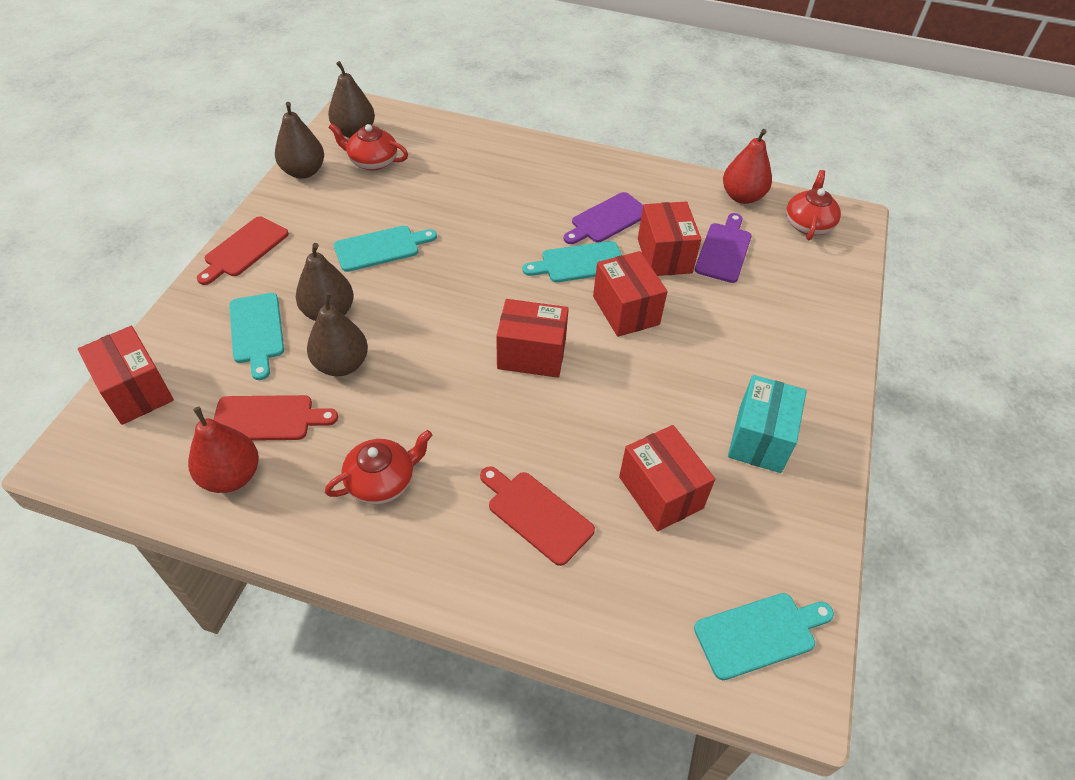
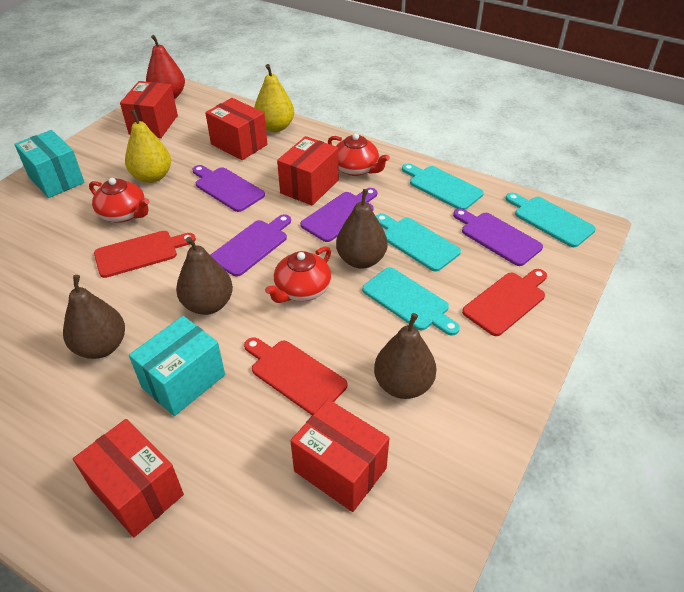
purple cutting board: [564,192,643,244] [695,213,752,283] = 2 -> [192,165,265,212] [210,214,291,277] [300,188,377,242] [453,209,543,266] = 4
red pear: [188,407,259,493] [723,129,772,204] = 2 -> [146,35,185,99] = 1
turquoise box: [728,375,807,473] = 1 -> [14,130,85,198] [129,316,225,416] = 2
yellow pear: none = 0 -> [125,109,171,183] [254,64,294,132] = 2

